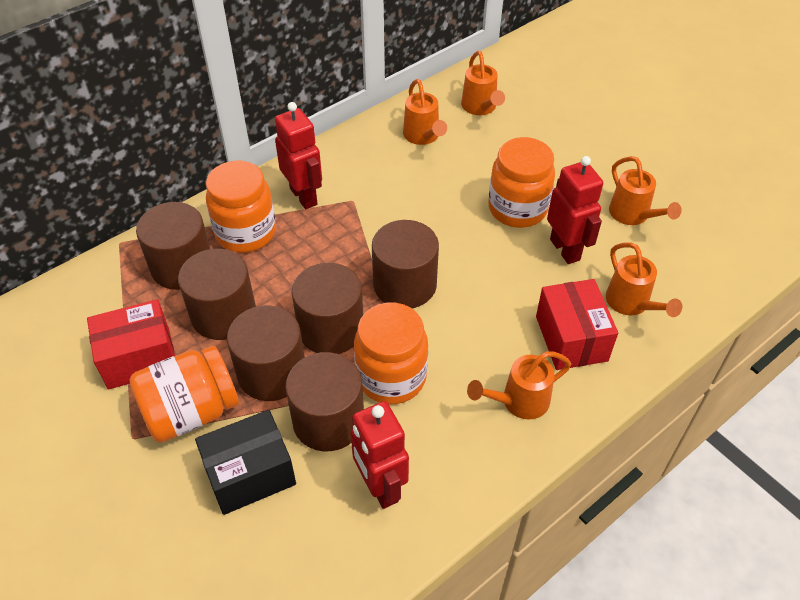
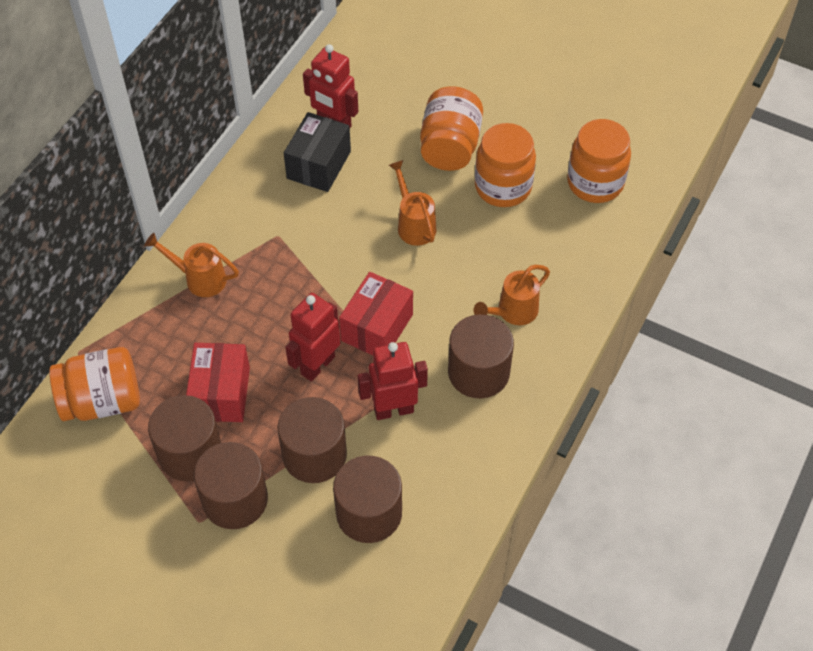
brown cylinder: [136,202,210,290] [178,249,256,340] [227,305,305,401] [285,352,364,451] [292,263,363,354] [372,220,439,308] = 6 -> [148,395,221,481] [194,442,268,529] [278,397,347,483] [333,456,402,543] [448,314,514,398] = 5
orange watering can: [403,79,447,145] [461,51,505,115] [467,351,571,420] [606,242,682,317] [609,156,682,225] = 5 -> [145,233,239,297] [389,160,436,246] [474,265,550,325] = 3

